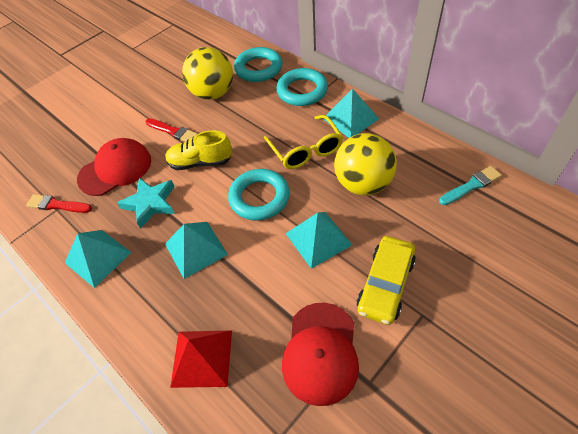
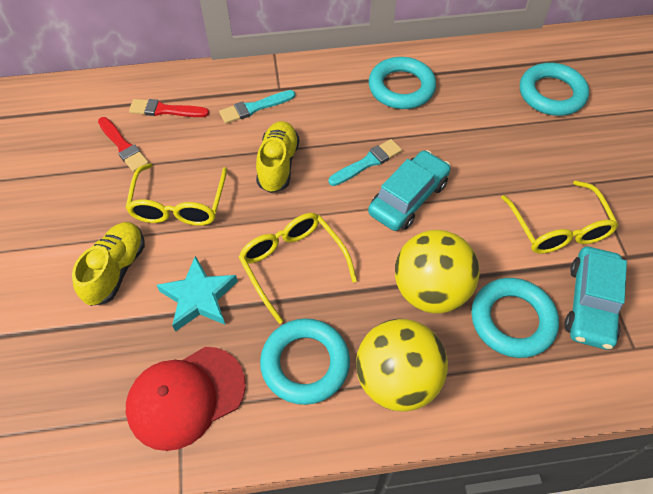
red cap: [77,138,151,196] [282,303,359,406] = 2 -> [126,347,246,451] = 1
red pyramid: [170,330,232,388] = 1 -> none = 0
turquoise brush: [439,166,502,205] = 1 -> [219,90,295,124] [329,139,402,186] = 2
turquoise car: none = 0 -> [368,150,451,231] [564,247,627,350] = 2
turquoise pyramid: [65,230,132,288] [165,222,228,279] [285,212,352,269] [323,88,379,138] = 4 -> none = 0
turquoise ring: [228,169,290,221] [234,47,282,82] [276,68,328,106] = 3 -> [260,318,350,405] [369,57,436,109] [471,278,559,358] [520,63,589,116] = 4
yellow car: [357,236,416,325] = 1 -> none = 0
yellow glasses: [264,115,343,169] = 1 -> [125,163,227,226] [239,213,357,324] [501,181,619,254] = 3
yellow shoe: [165,130,232,170] = 1 -> [72,222,145,306] [256,121,299,193] = 2

